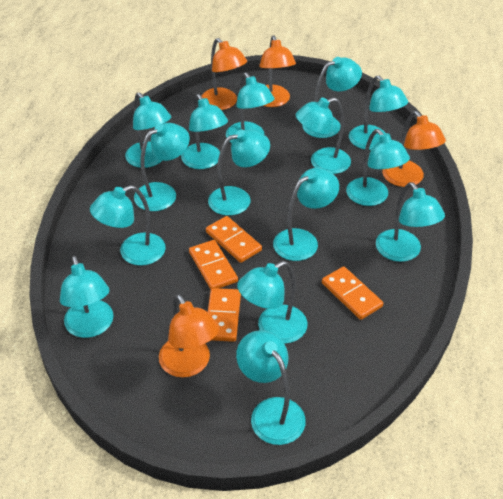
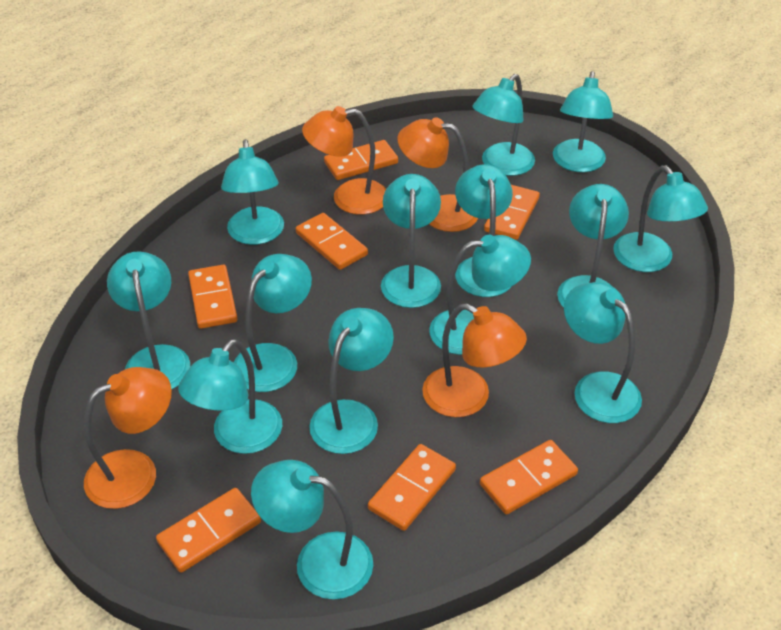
orange domino: [189,240,238,289] [206,216,262,263] [208,288,241,342] [322,266,383,320] = 4 -> [156,488,261,573] [188,265,237,329] [296,213,368,270] [324,140,398,180] [368,444,456,531] [480,440,578,514] [484,185,540,240] = 7
turquoise lamp: [60,256,113,338] [90,185,166,266] [125,92,171,168] [134,123,190,211] [181,94,228,169] [208,129,270,216] [226,73,274,143] [236,330,306,445] [237,261,307,344] [273,168,339,261] [296,98,351,174] [302,57,362,138] [346,129,410,206] [349,76,408,150] [376,182,445,262] = 15 -> [107,251,190,389] [178,339,282,454] [221,139,284,245] [234,254,312,392] [251,460,373,600] [309,308,394,454] [381,174,441,308] [429,235,531,355] [455,164,513,297] [472,74,535,176] [553,71,613,172] [557,184,629,308] [564,282,642,423] [613,165,708,272] = 14

